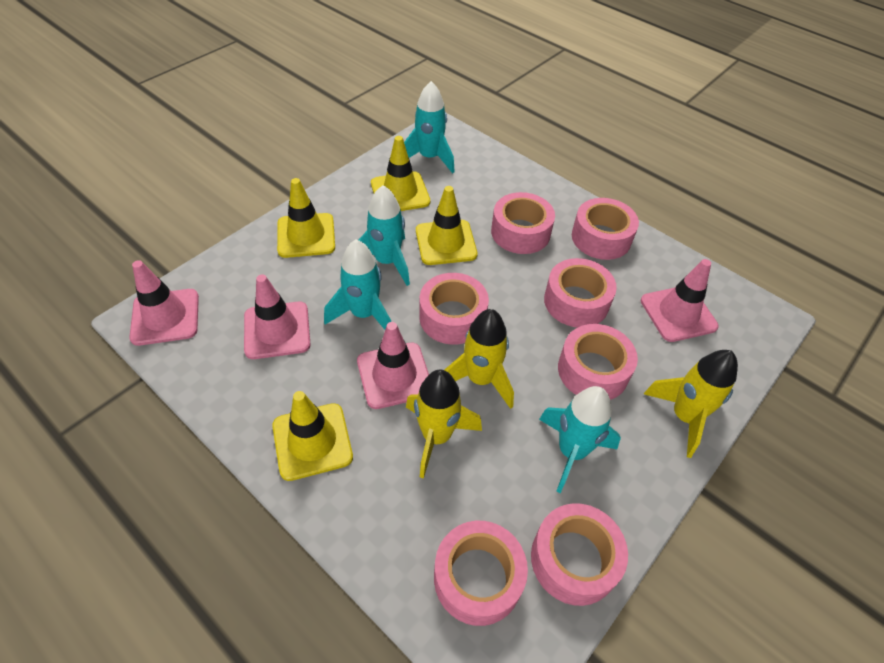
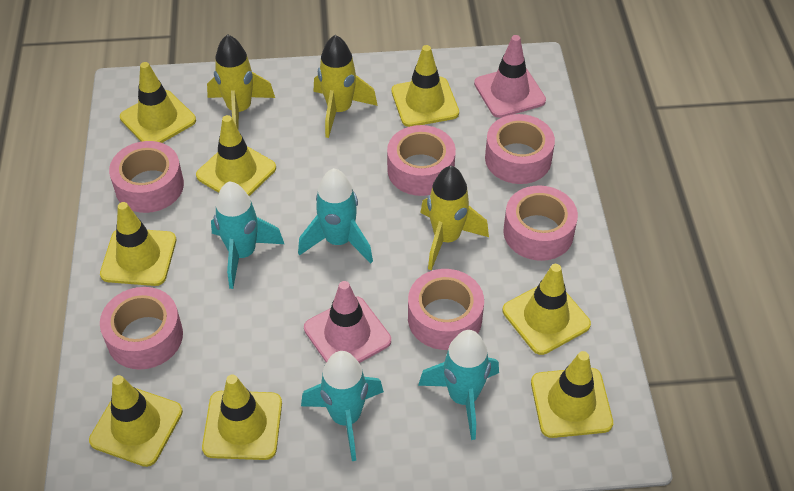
pink tape: [419,273,489,345] [434,521,528,626] [491,192,555,254] [531,503,628,606] [544,258,617,327] [558,324,638,400] [572,198,639,260] = 7 -> [100,287,183,370] [109,141,184,213] [387,125,456,196] [408,269,484,350] [485,114,555,184] [503,185,578,261] = 6
pink traffic cone: [129,260,199,346] [244,275,311,359] [357,322,429,409] [641,259,719,342] = 4 -> [304,281,391,363] [474,35,546,118] = 2
yellow traffic cone: [272,391,353,481] [277,178,335,258] [371,136,430,211] [416,186,477,265] = 4 -> [89,375,183,467] [100,202,176,286] [120,62,196,143] [196,115,276,196] [202,374,282,460] [392,45,459,127] [503,264,591,355] [531,351,613,438] = 8

